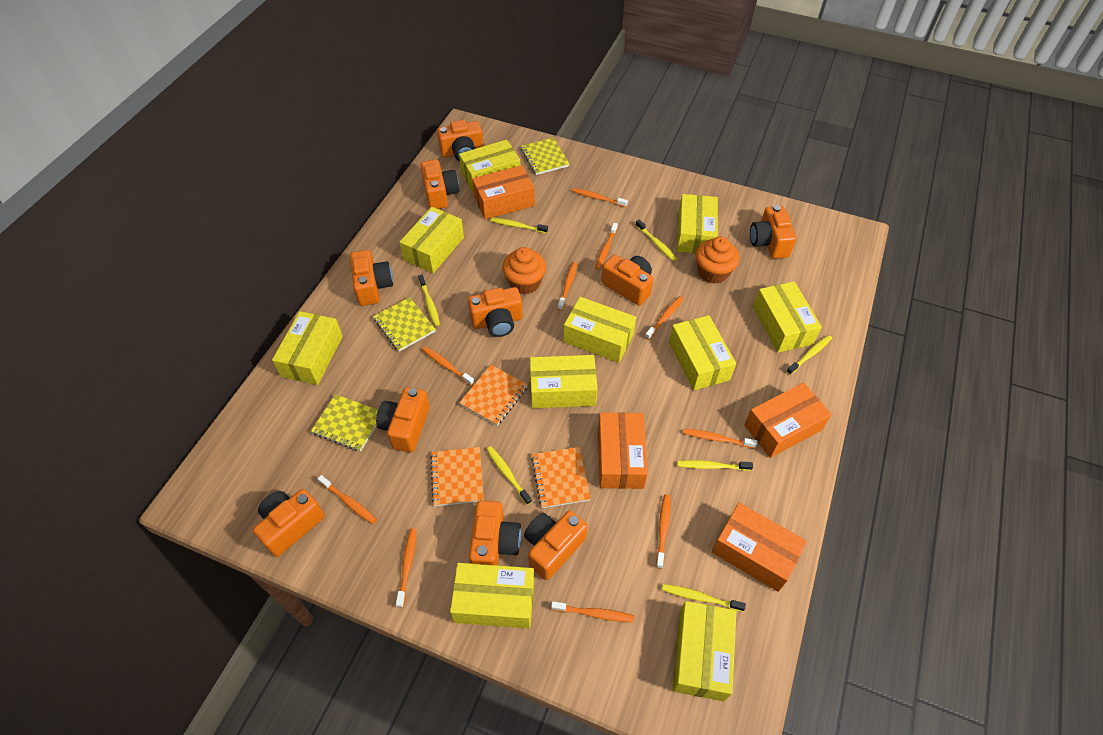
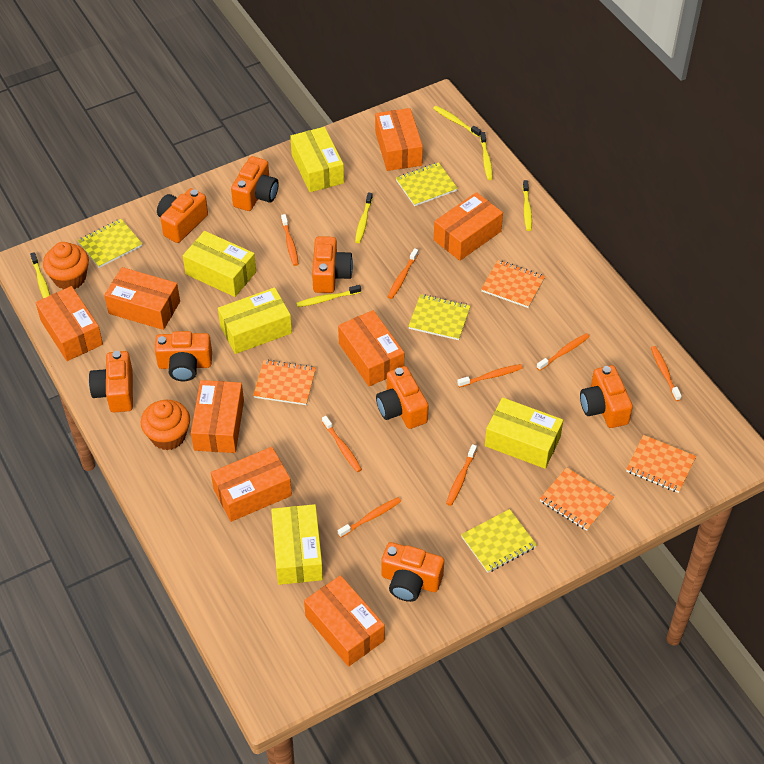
orange box: [472,165,535,220] [598,412,648,489] [712,503,807,592] [744,383,832,458] = 4 -> [35,286,103,361] [104,267,180,330] [191,380,244,453] [211,447,292,522] [304,575,385,667] [338,310,404,386] [375,108,423,171] [434,192,503,261] = 8
orange camera: [253,489,325,557] [350,250,393,306] [376,387,430,453] [420,159,459,209] [437,120,484,161] [468,287,523,337] [469,500,521,565] [524,510,588,580] [601,255,653,306] [750,205,796,259] = 10 -> [89,351,133,412] [155,331,212,381] [157,188,208,243] [231,156,279,211] [312,236,353,293] [376,366,429,429] [381,542,444,602] [580,365,633,428] = 8
orange notebook: [430,447,484,507] [459,365,528,426] [531,447,591,508] = 3 -> [253,360,316,405] [481,260,545,308] [540,467,614,531] [626,435,696,493] = 4
orange toothbrush: [317,475,377,524] [396,528,417,608] [422,346,474,386] [551,601,634,622] [558,262,577,311] [572,188,628,207] [595,223,618,270] [645,296,684,340] [656,494,671,569] [683,429,757,448] = 10 -> [281,214,298,266] [322,416,362,472] [338,497,401,538] [388,248,418,299] [446,444,477,506] [457,364,523,387] [536,333,590,371] [651,346,681,401] = 8
yellow box: [272,311,343,385] [399,207,464,273] [450,563,534,629] [459,139,520,193] [530,355,598,408] [563,297,636,363] [669,315,736,390] [673,601,736,702] [677,194,718,254] [753,281,822,353] = 10 -> [183,231,256,297] [218,287,292,354] [271,504,323,585] [290,127,344,192] [485,398,563,469] = 5
yellow notebook: [311,394,378,451] [373,297,436,351] [521,138,570,175] = 3 -> [77,219,142,268] [396,162,458,206] [408,294,470,340] [461,509,537,573] = 4
yellow toothbrush: [418,275,440,326] [486,446,532,505] [491,218,548,233] [636,219,677,261] [662,584,746,612] [677,460,753,471] [786,335,832,375] = 7 -> [30,252,50,298] [296,285,361,307] [355,192,373,243] [433,106,482,137] [480,132,493,180] [523,180,532,231] = 6

